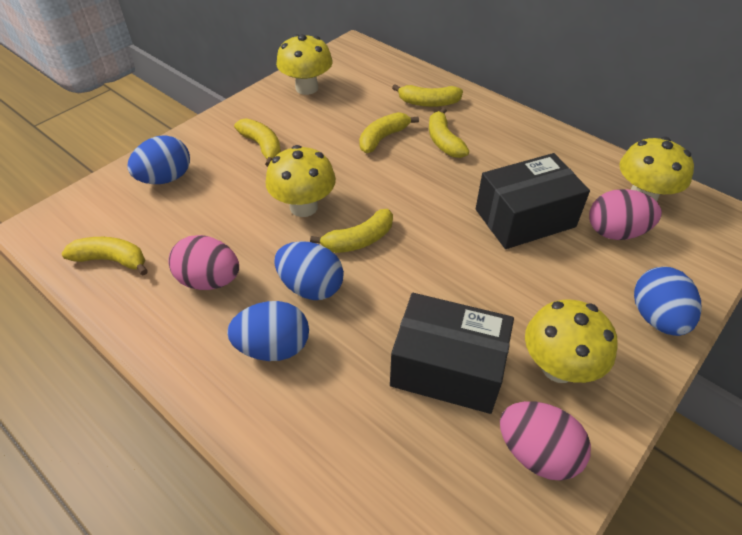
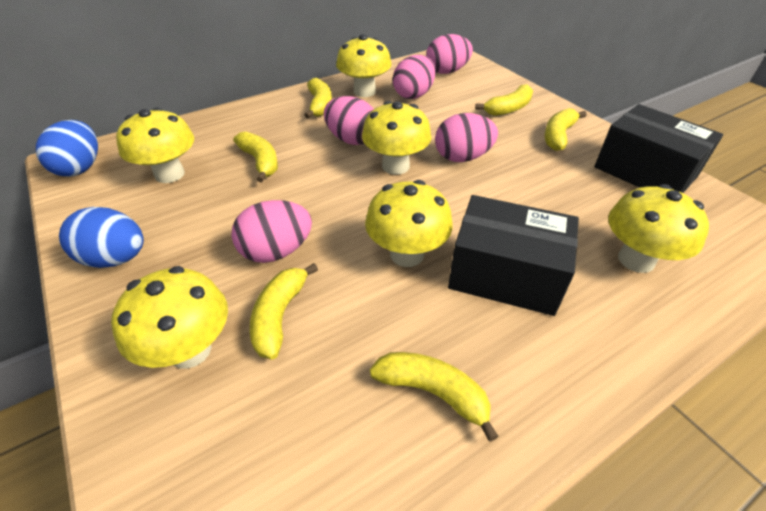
blue egg: [127,135,190,184] [227,301,309,361] [274,241,344,300] [634,267,702,336] = 4 -> [36,120,98,177] [59,207,144,268] = 2
pink egg: [168,235,239,290] [500,401,591,481] [589,189,662,240] = 3 -> [231,200,312,263] [324,96,374,145] [393,55,435,99] [426,34,473,74] [435,113,498,162] = 5
yellow mushroom: [266,145,336,217] [276,34,333,95] [525,300,618,383] [619,137,694,201] = 4 -> [111,266,228,369] [116,107,194,183] [336,34,392,97] [362,101,432,175] [365,180,453,267] [608,184,709,273] = 6

